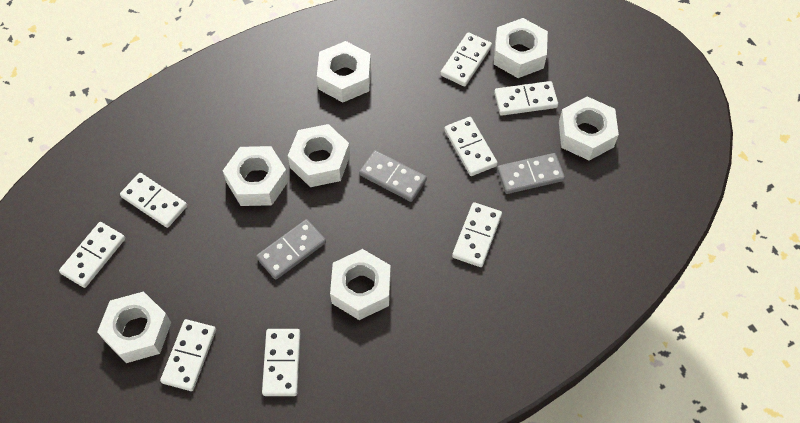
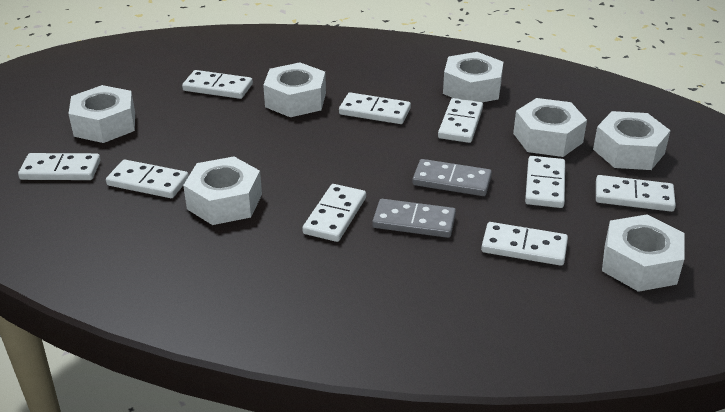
grey domino: [256,219,326,280] [359,150,427,202] [497,153,565,194] = 3 -> [372,199,456,238] [412,159,492,196] = 2
white domino: [59,222,125,288] [120,173,187,228] [160,319,216,391] [262,329,300,396] [440,32,492,86] [444,117,498,176] [452,202,502,267] [494,81,558,116] = 8 -> [18,153,101,180] [106,160,189,198] [182,70,253,99] [302,184,366,242] [339,93,411,124] [438,98,483,143] [481,222,568,266] [525,156,565,208] [596,175,676,212] = 9

